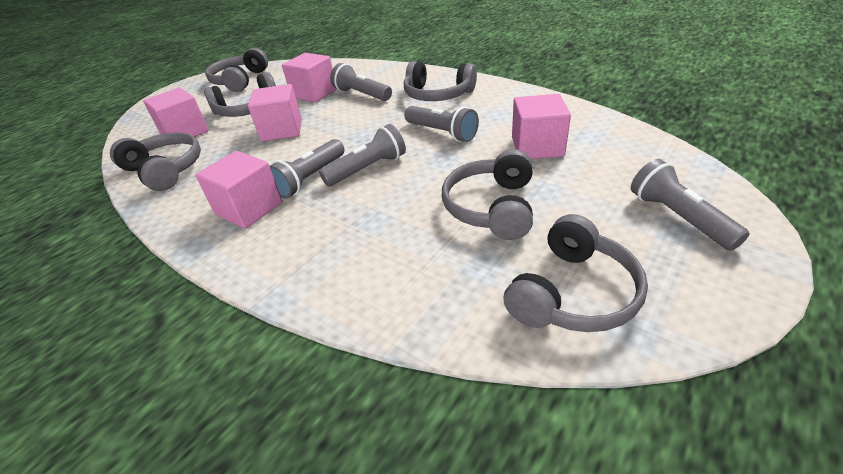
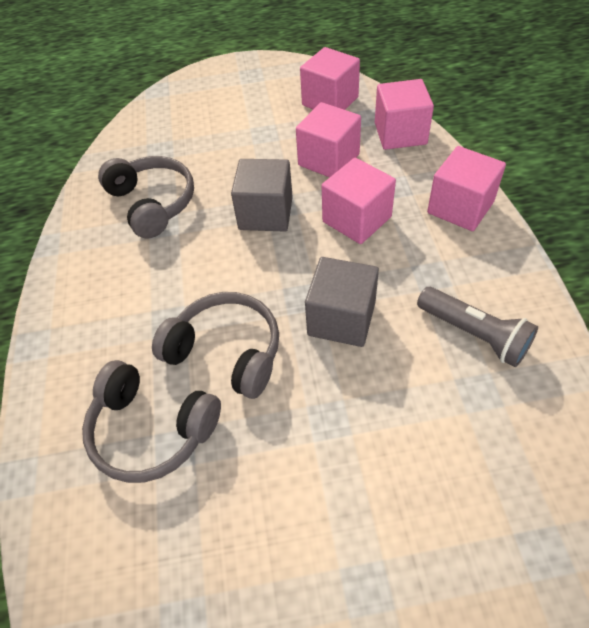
grey cube: none = 0 -> [231,159,293,232] [305,257,379,347] = 2
grey flashlight: [270,139,344,199] [319,124,406,186] [330,63,392,101] [404,106,479,142] [631,159,750,251] = 5 -> [417,287,538,367] = 1
grey headphones: [110,132,201,191] [204,72,276,117] [205,48,268,92] [404,61,477,101] [442,149,533,240] [503,214,648,332] = 6 -> [82,360,221,483] [98,156,194,239] [152,292,279,399] = 3

